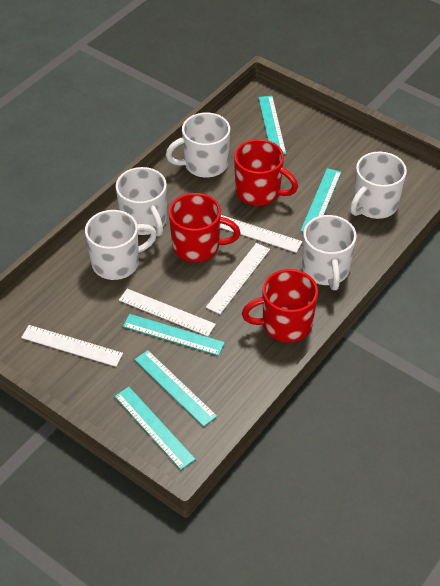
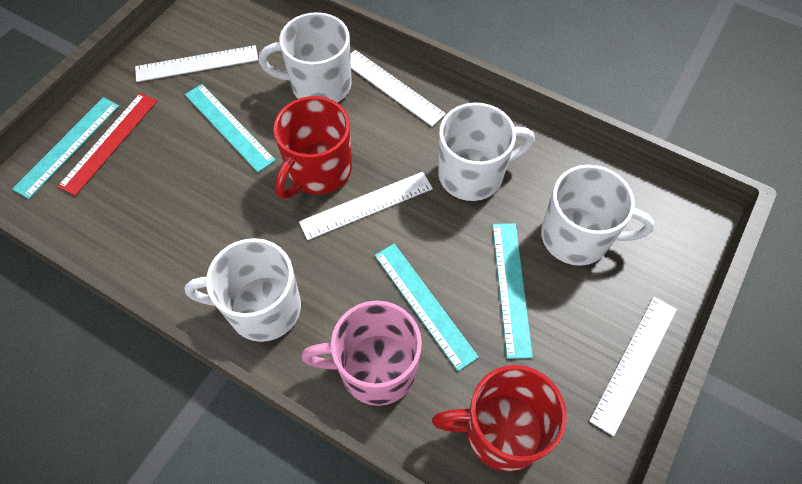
pink mug: none = 0 -> [301,301,422,406] = 1
red mug: [169,193,240,262] [234,139,298,206] [242,269,318,342] = 3 -> [273,96,352,199] [432,365,567,472] = 2
red ruler: none = 0 -> [57,93,157,196] = 1
turquoise ruler: [115,387,196,470] [123,314,225,356] [134,350,217,427] [258,96,286,154] [301,168,341,232] = 5 -> [12,97,119,199] [185,84,276,172] [375,244,479,371] [493,223,533,359] = 4
white mug: [85,210,157,280] [116,167,167,236] [166,113,230,178] [302,215,357,290] [350,152,407,219] = 5 -> [185,238,301,342] [259,12,352,102] [438,102,535,201] [541,165,655,266] = 4

